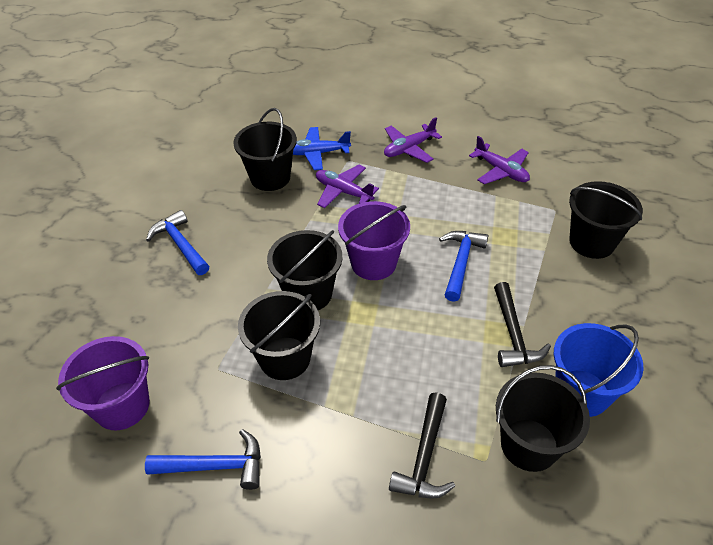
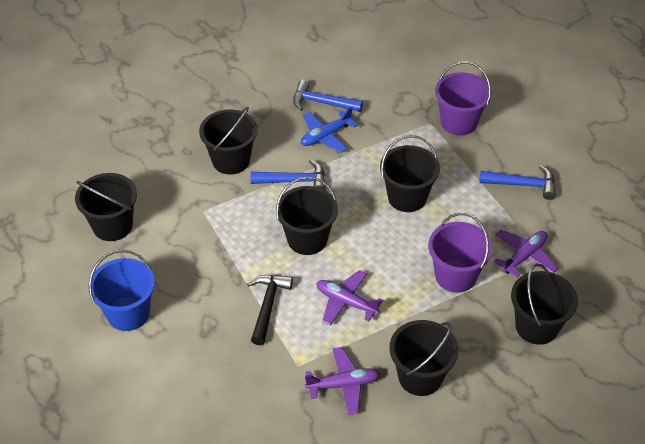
black bucket: [233,108,297,191] [238,291,320,380] [267,230,343,310] [496,365,590,472] [569,181,643,259] = 5 -> [75,173,137,241] [199,107,258,175] [276,176,338,255] [380,135,440,212] [390,320,459,396] [511,263,578,345] = 6
black hammer: [389,393,455,499] [494,282,551,367] = 2 -> [247,275,293,345] = 1

